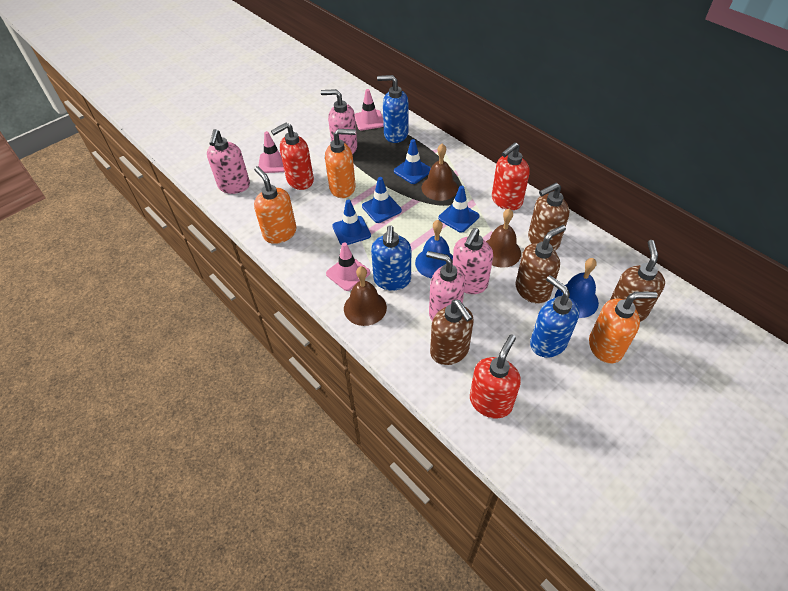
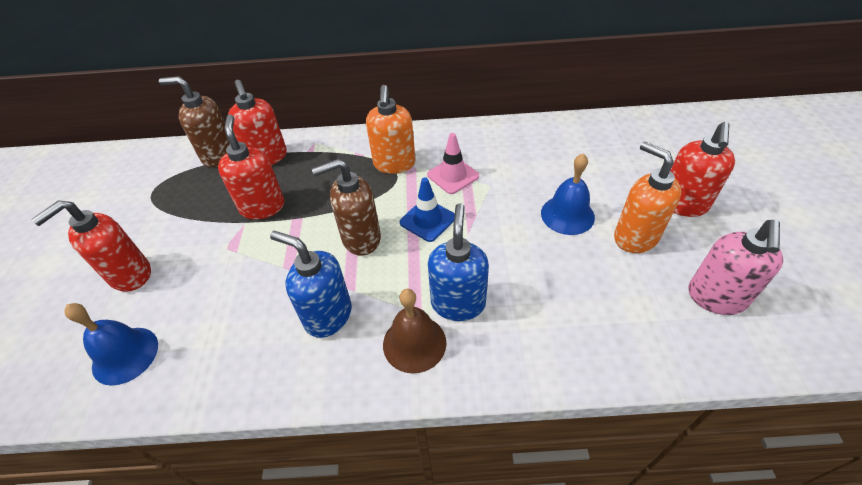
blue soap dispenser: [371,225,411,291] [377,75,409,143] [530,275,580,358] = 3 -> [270,231,352,338] [428,203,489,321] = 2
blue traffic cone: [332,200,371,245] [362,177,402,223] [394,139,431,184] [438,186,479,233] = 4 -> [400,178,455,242] = 1
brown bell: [344,266,387,326] [422,143,458,201] [486,208,521,268] = 3 -> [383,289,446,374] = 1
brown soap dispenser: [430,299,474,365] [515,225,566,304] [528,183,569,251] [610,240,665,322] = 4 -> [159,76,230,167] [312,159,381,256] = 2
orange soap dispenser: [254,166,297,244] [325,129,356,198] [589,292,658,364] = 3 -> [366,85,416,174] [614,141,682,253] = 2
pink soap dispenser: [207,129,250,194] [321,89,357,154] [426,251,465,321] [453,228,493,294] = 4 -> [688,220,783,315] = 1
pink traffic cone: [258,131,285,173] [326,242,370,291] [355,89,384,130] = 3 -> [427,133,479,194] = 1
red soap dispenser: [271,123,314,190] [470,334,521,418] [492,142,530,210] = 3 -> [31,200,151,292] [218,115,284,220] [228,80,287,165] [670,122,735,217] = 4

